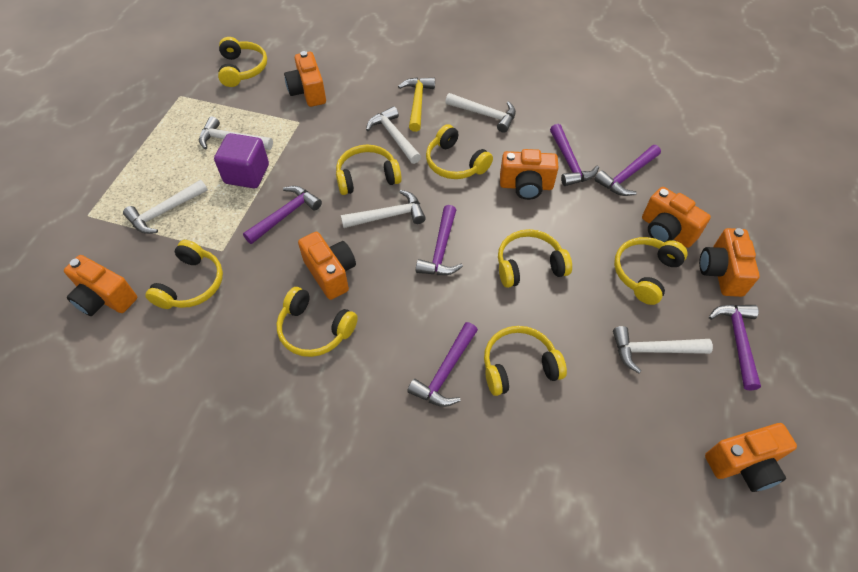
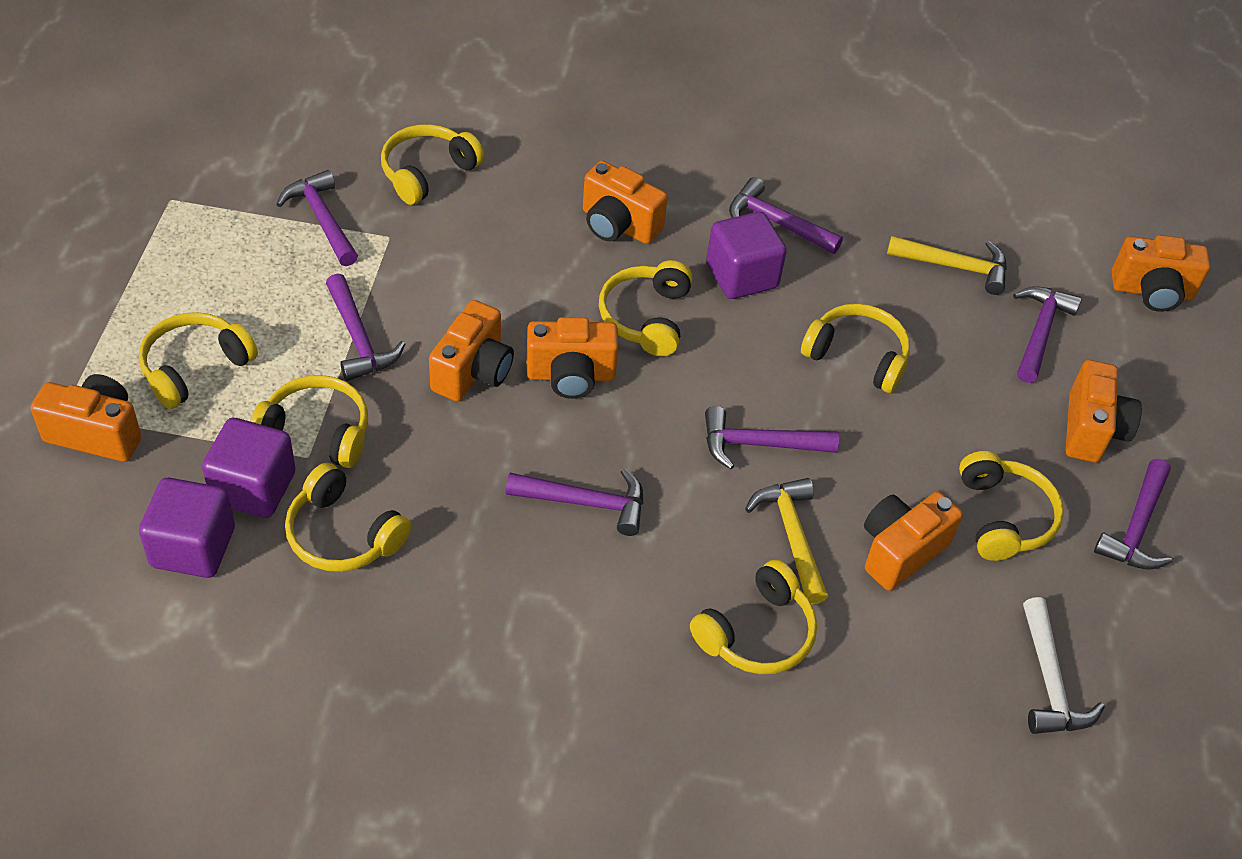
purple cube: [214,133,269,188] = 1 -> [139,478,235,578] [202,418,296,518] [706,212,787,299] = 3
purple hammer: [243,186,322,244] [407,322,478,407] [416,205,463,275] [550,124,599,186] [594,145,661,196] [709,305,761,391] = 6 -> [276,170,358,266] [326,274,405,381] [506,468,643,536] [705,406,839,469] [729,177,843,254] [1013,286,1082,383] [1094,459,1172,570] = 7
white hammer: [123,180,208,234] [199,116,273,150] [341,190,426,228] [366,106,421,164] [445,93,516,133] [613,326,713,373] = 6 -> [1023,597,1105,734] = 1
yellow hammer: [398,77,435,132] = 1 -> [745,478,828,605] [887,236,1007,295] = 2

